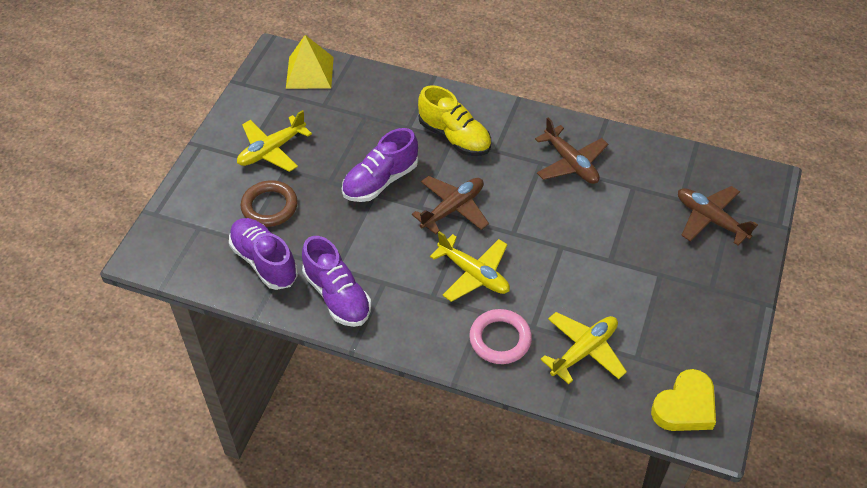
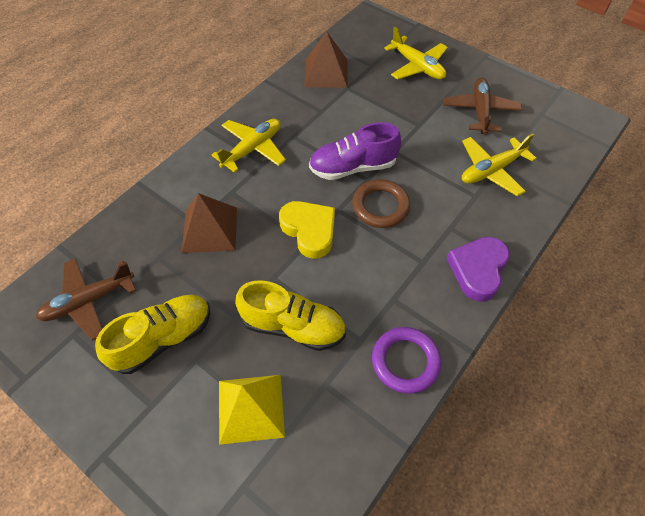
brown plane: [412,176,489,234] [535,118,608,184] [678,186,758,246] = 3 -> [36,258,136,341] [443,77,522,135] = 2
brown pyramid: none = 0 -> [182,193,237,253] [304,32,348,88] = 2
pink ring: [469,309,532,364] = 1 -> none = 0
purple heart: none = 0 -> [447,237,510,302] = 1
purple ring: none = 0 -> [372,327,441,394] = 1
purple shoe: [229,218,298,290] [302,236,371,327] [342,128,418,202] = 3 -> [309,122,401,180] = 1
yellow shoe: [418,85,491,156] = 1 -> [95,295,211,374] [235,280,346,351] = 2

